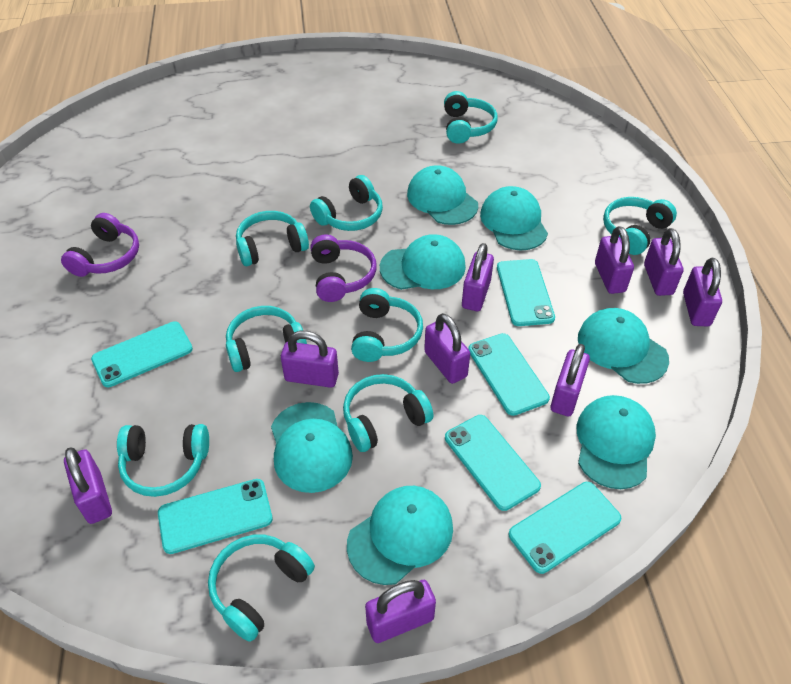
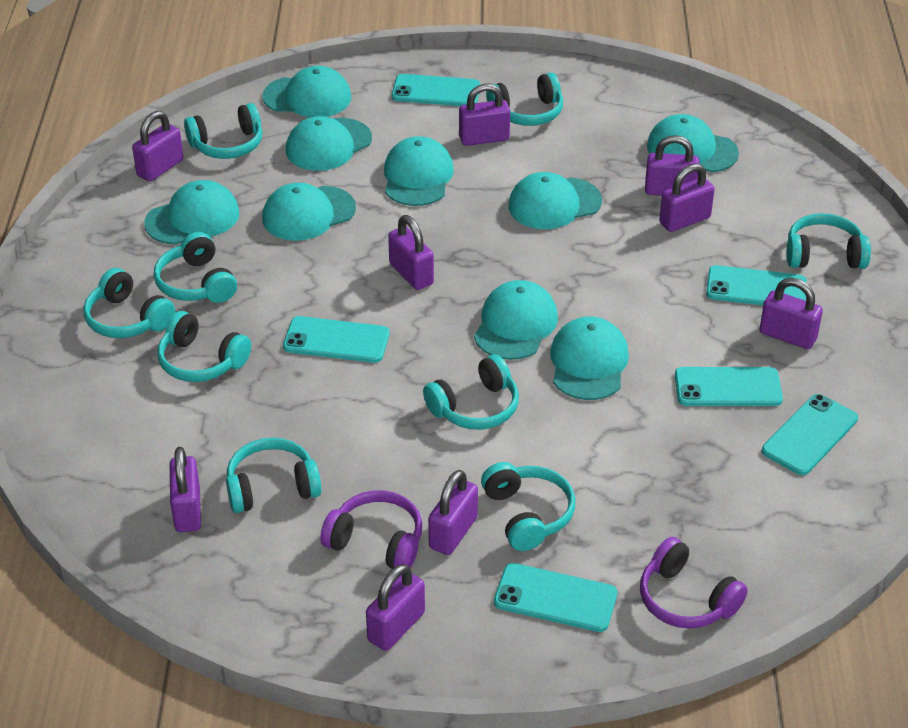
turquoise cap: [271,402,353,493] [347,486,453,585] [380,234,466,290] [407,165,478,225] [480,186,548,250] [576,395,656,489] [578,308,669,384] = 7 -> [144,180,239,244] [262,66,351,117] [262,183,356,241] [286,116,372,171] [384,136,454,206] [474,280,558,360] [508,172,602,229] [550,317,629,400] [647,114,739,172] = 9

